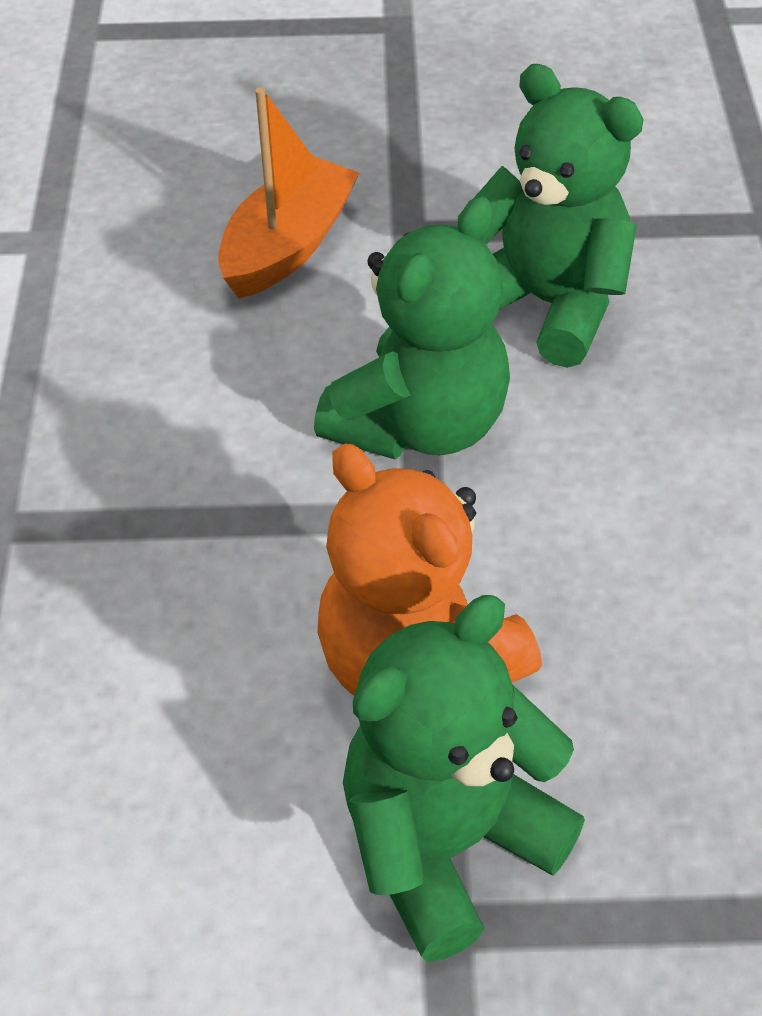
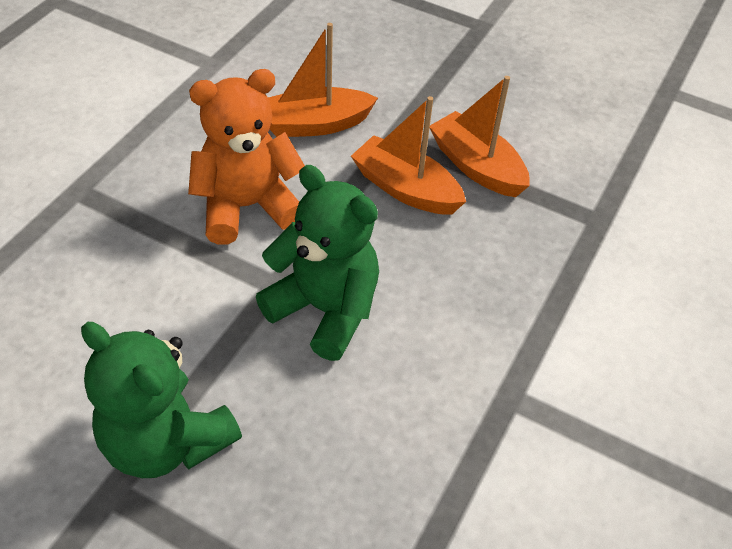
green teddy bear: [314,196,510,459] [343,595,585,962] [458,64,643,368] = 3 -> [81,322,242,478] [256,165,379,361] = 2
orange boat: [218,87,359,298] = 1 -> [268,23,378,137] [351,96,466,214] [430,76,530,197] = 3

